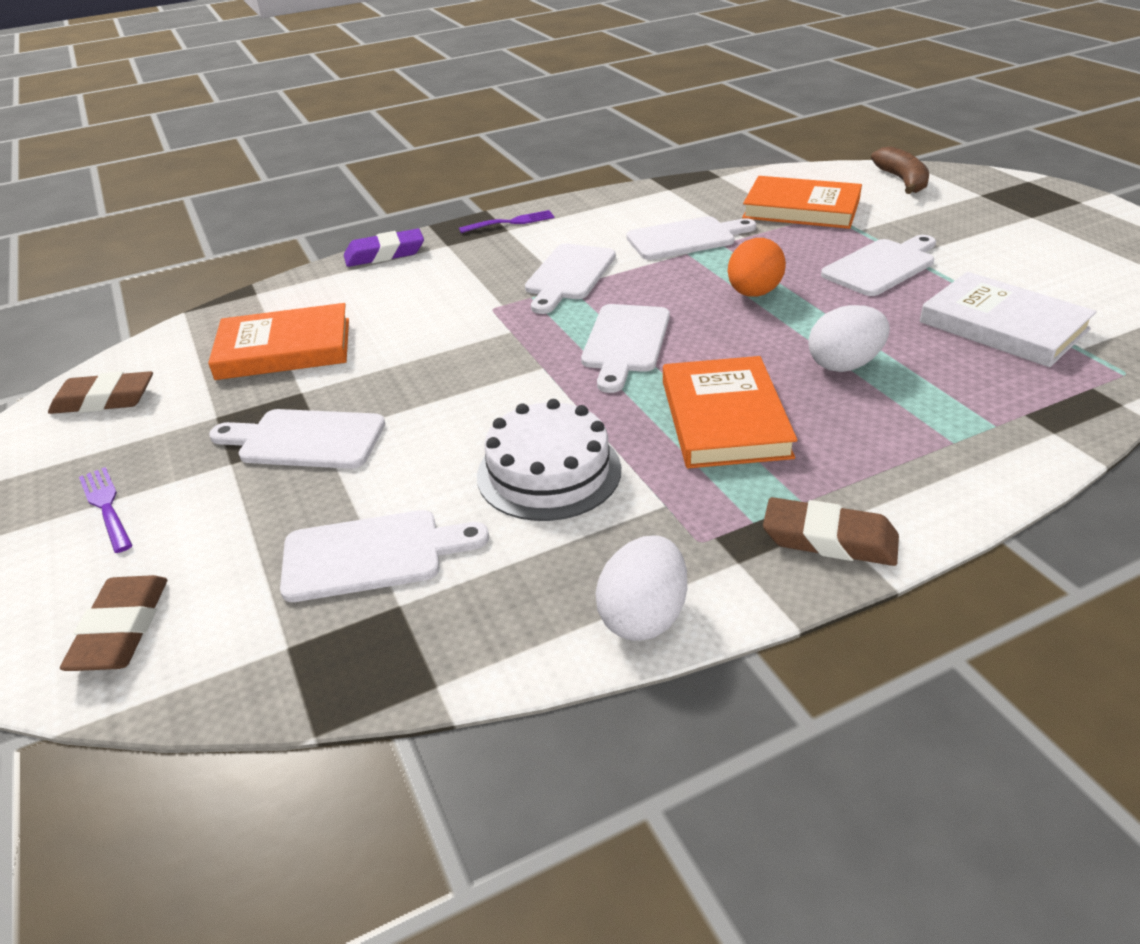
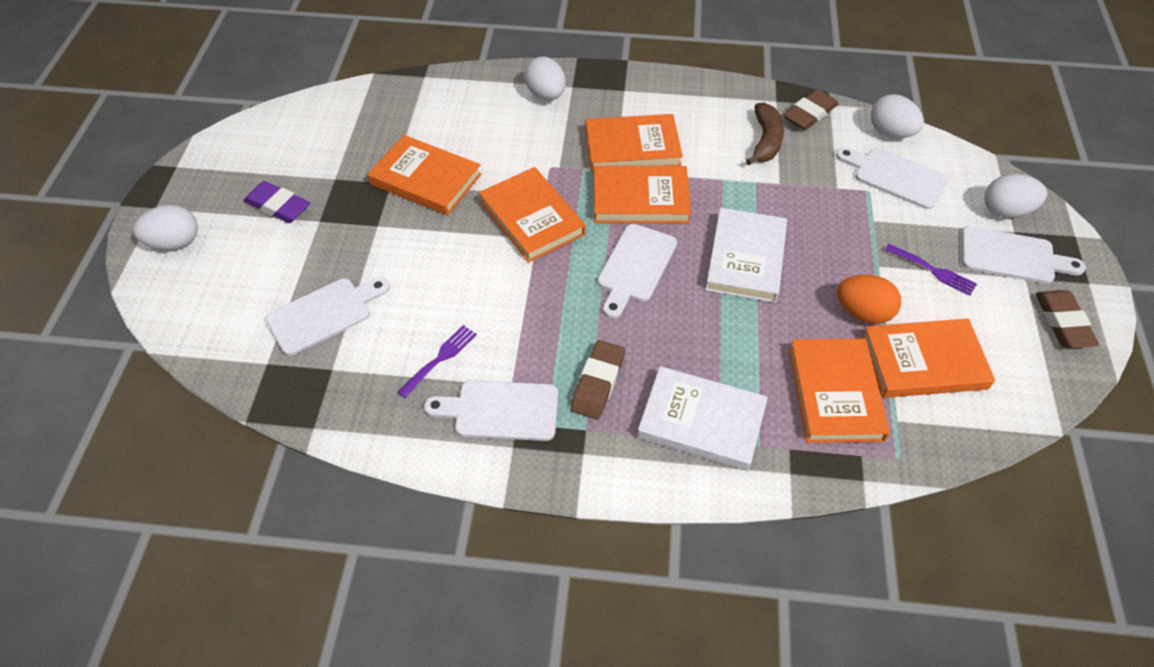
orange book: [208,303,349,380] [663,356,797,468] [742,176,862,229] = 3 -> [367,135,482,216] [479,167,586,263] [586,114,683,172] [594,166,691,223] [789,339,890,443] [862,319,995,398] = 6
white book: [919,272,1097,367] = 1 -> [637,366,768,471] [705,208,787,303] = 2
white cake: [477,399,621,521] = 1 -> none = 0
white cutting board: [209,409,385,469] [280,510,489,602] [525,244,616,314] [581,304,670,393] [627,216,756,260] [821,235,936,296] = 6 -> [265,278,390,356] [424,380,558,441] [598,224,677,318] [836,147,948,209] [962,226,1086,284] = 5
white egg: [595,535,687,641] [808,305,890,372] = 2 -> [133,205,198,250] [524,57,566,100] [870,94,924,138] [984,174,1047,218] = 4

